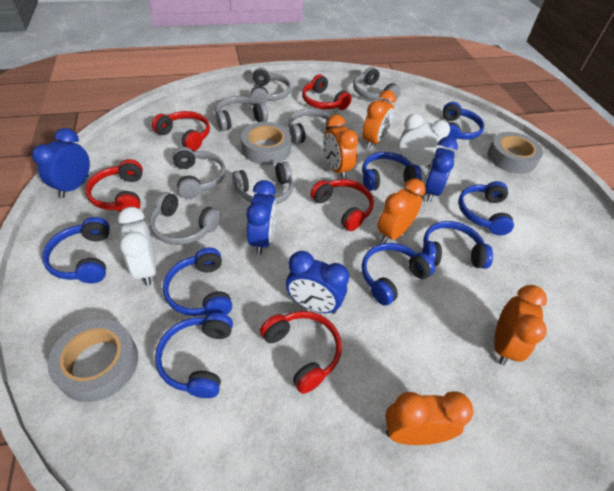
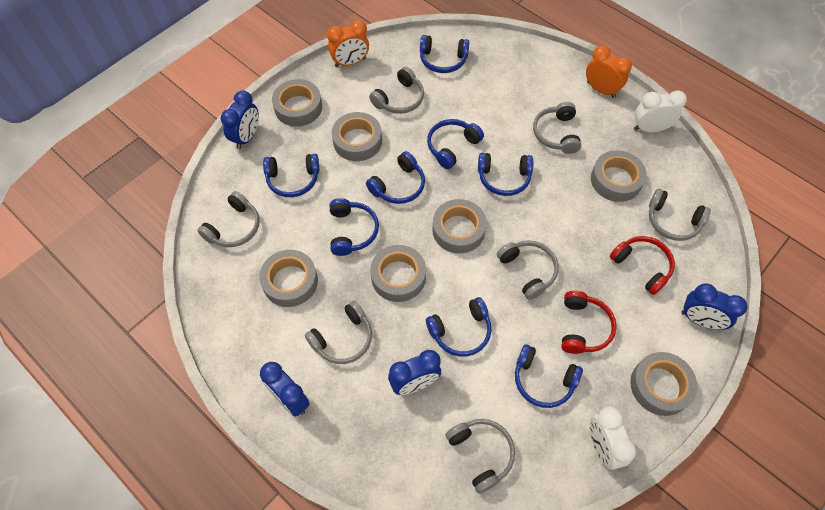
grey tape: [48,319,138,402] [241,122,291,165] [488,132,543,174] = 3 -> [259,250,318,307] [272,79,322,127] [332,112,382,161] [370,245,426,302] [432,199,487,254] [591,150,647,202] [630,352,697,416] = 7
orange clock: [323,115,359,179] [362,90,396,149] [377,178,426,244] [385,391,474,445] [494,285,547,365] = 5 -> [327,20,369,67] [586,45,632,98] = 2
red headphones: [86,159,143,212] [152,111,210,151] [260,311,341,394] [302,74,352,110] [310,179,374,231] = 5 -> [561,291,617,354] [610,236,675,295] = 2

